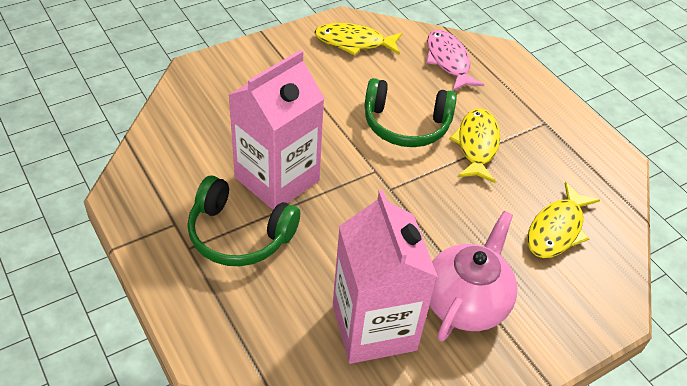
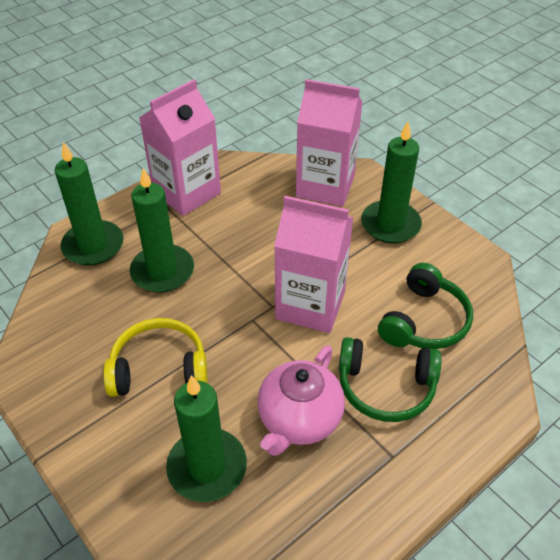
green candle: none = 0 -> [55,142,124,266] [130,168,194,293] [166,375,247,502] [361,122,422,243] = 4
pink carton: [229,50,325,210] [333,190,438,364] = 2 -> [139,79,221,216] [274,196,353,333] [296,79,363,207] = 3
pink fish: [426,30,484,91] = 1 -> none = 0
yellow fish: [314,23,402,55] [449,108,500,183] [527,182,600,258] = 3 -> none = 0
yellow headphones: none = 0 -> [103,318,208,397] = 1

